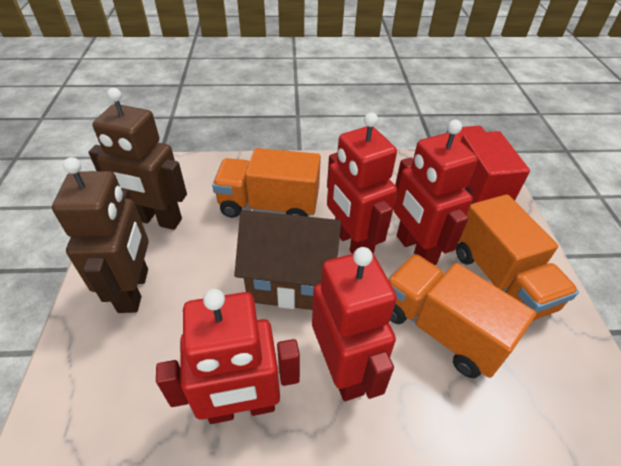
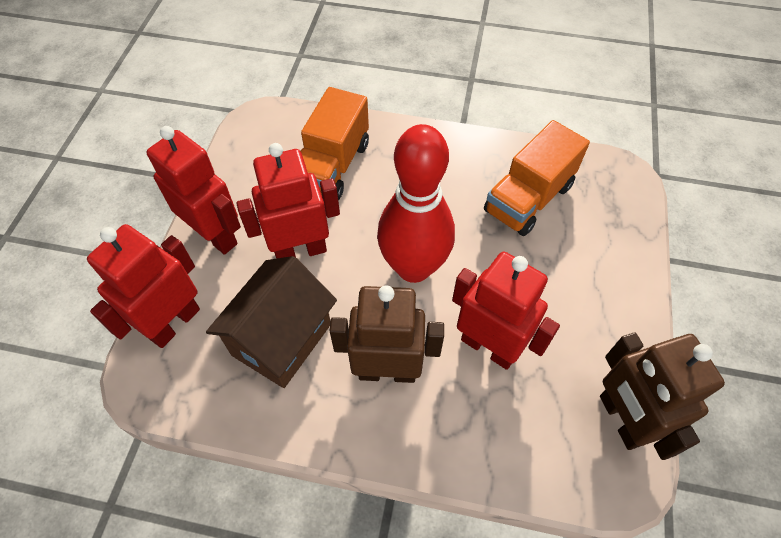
orange truck: [212,148,321,218] [388,254,536,378] [456,194,579,320] = 3 -> [300,87,369,201] [484,120,590,236] = 2
red bowling pin: none = 0 -> [377,124,455,283] = 1
red truck: [446,126,530,204] = 1 -> none = 0

